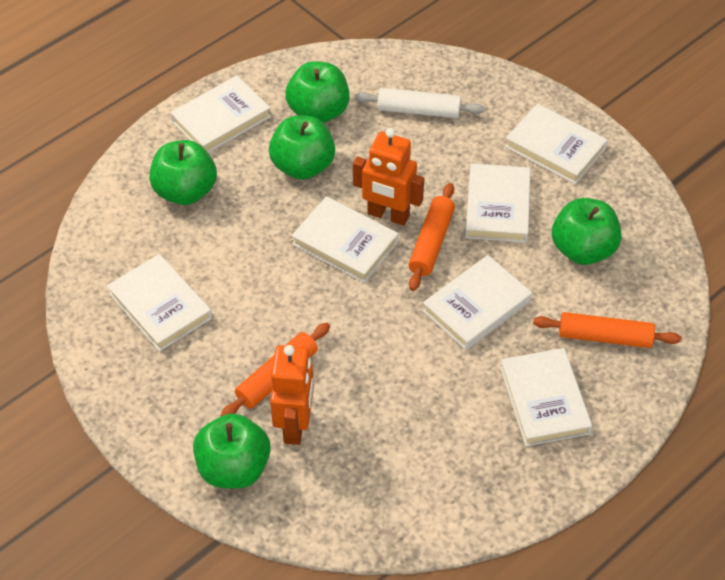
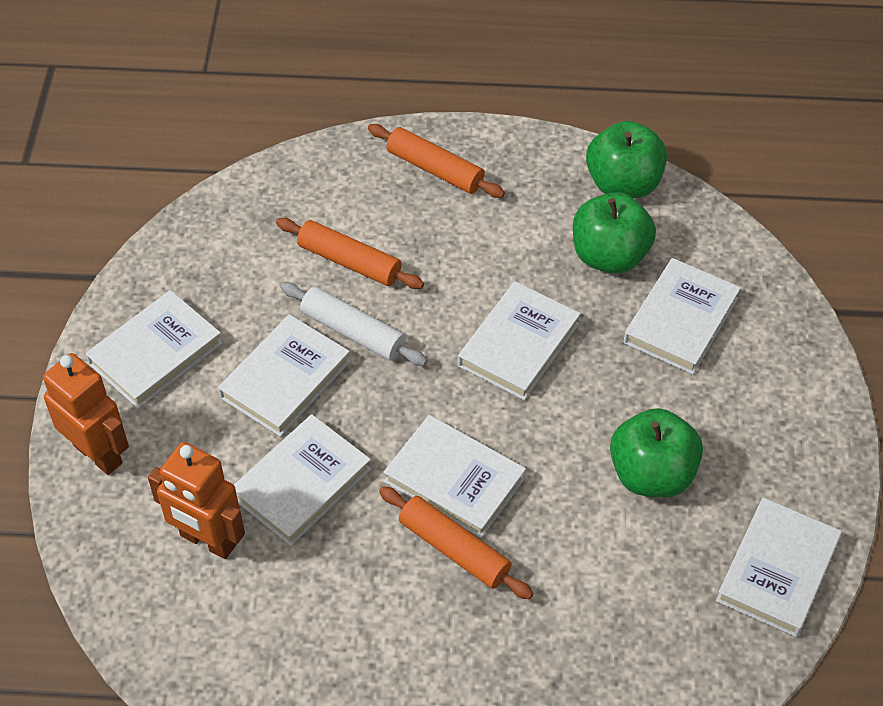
green apple: [149,140,217,205] [193,413,271,489] [269,116,335,180] [285,61,350,123] [552,198,621,265] = 5 -> [573,192,656,273] [586,121,667,198] [610,408,703,497] = 3

